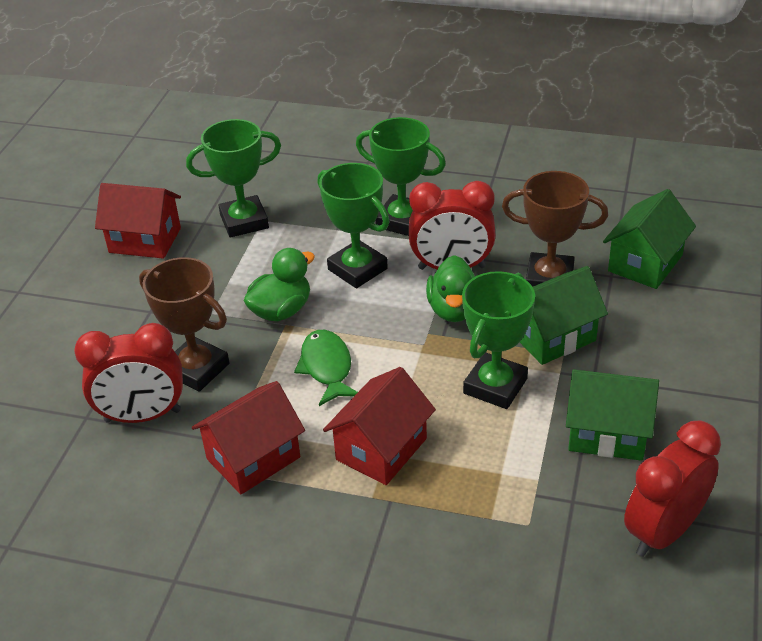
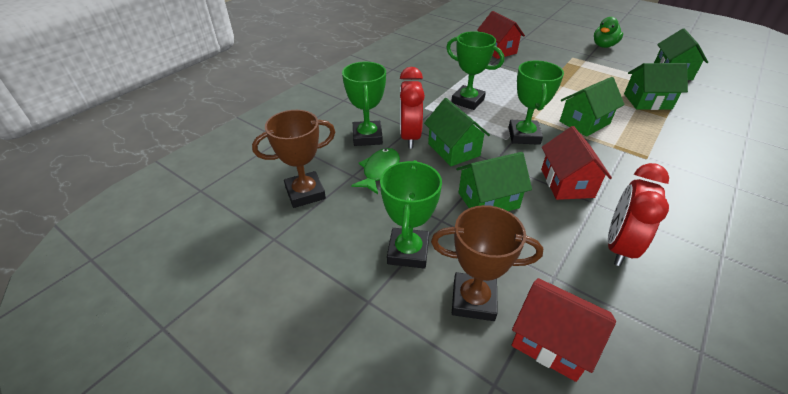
green duck: [244,248,315,321] [426,255,478,322] = 2 -> [594,17,623,48] = 1
green house: [520,266,608,365] [566,369,659,461] [603,189,696,289] = 3 -> [424,98,490,166] [456,152,532,211] [560,77,625,136] [624,63,688,110] [654,28,708,80] = 5
red clock: [74,323,183,423] [409,181,496,270] [624,421,721,557] = 3 -> [400,67,425,148] [608,163,669,266] = 2

